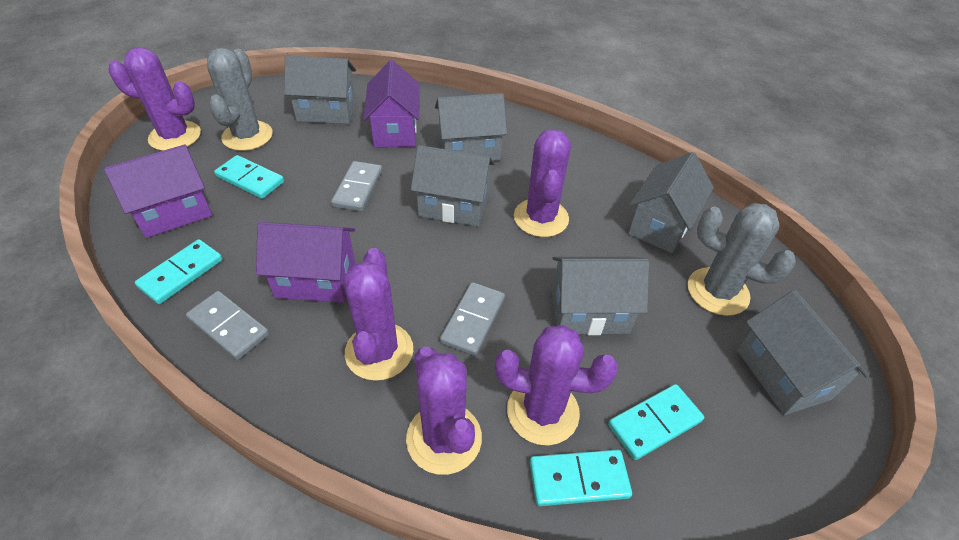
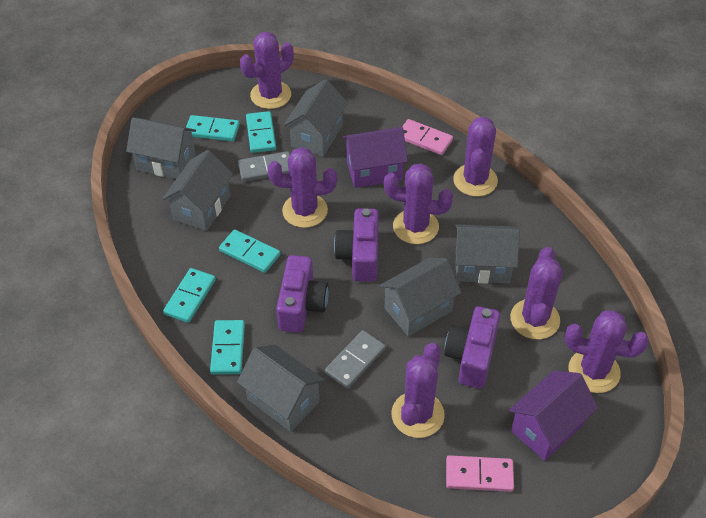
grey cactus: [207,48,273,151] [688,203,796,316] = 2 -> none = 0
grey domino: [186,291,269,360] [331,161,382,212] [440,282,505,356] = 3 -> [238,151,290,182] [325,330,386,389] = 2
pink domino: none = 0 -> [402,119,453,155] [446,455,514,492] = 2
purple cactus: [108,47,201,151] [343,248,413,381] [406,346,482,475] [494,325,618,445] [514,129,571,237] = 5 -> [240,32,294,109] [267,147,337,228] [384,163,453,244] [391,343,445,438] [453,117,498,197] [510,247,562,339] [565,310,649,393] = 7
purple camera: none = 0 -> [276,255,329,333] [334,208,379,282] [444,306,500,389] = 3
purple house: [104,145,213,238] [256,222,355,303] [363,60,420,147] = 3 -> [343,127,408,188] [508,370,598,461] = 2
turquoise domino: [135,239,223,304] [214,155,284,199] [530,450,632,506] [608,384,704,460] = 4 -> [163,268,216,323] [186,115,240,141] [210,320,245,374] [219,229,280,273] [246,111,276,153] = 5

